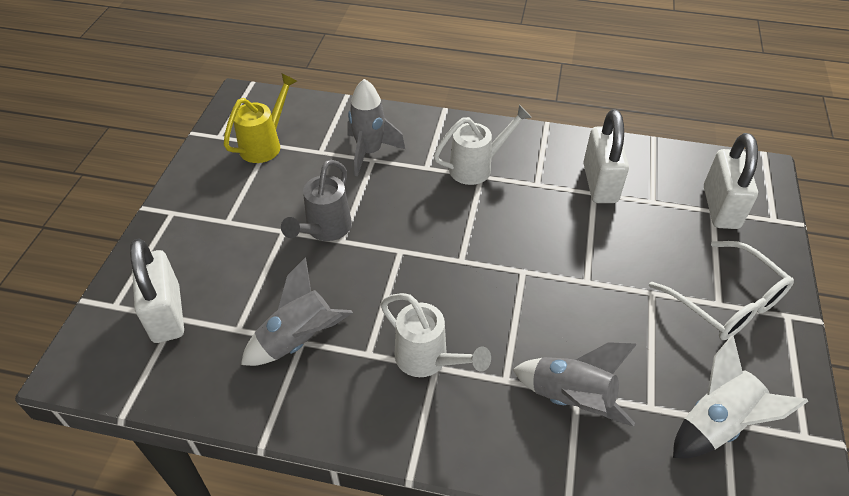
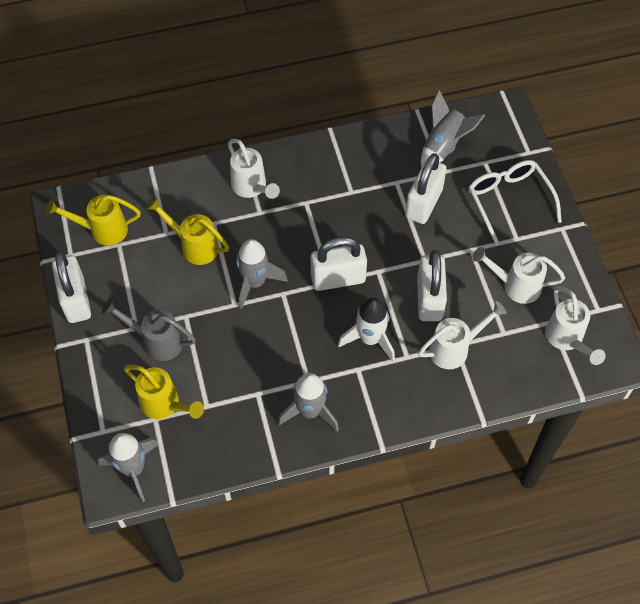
grey rocket: [241,258,353,366] [347,79,405,177] [513,342,637,426] = 3 -> [98,433,159,502] [236,239,288,309] [278,373,339,432] [421,90,485,168] = 4
white padlock: [130,238,184,343] [583,110,629,203] [704,133,758,229] = 3 -> [52,252,91,323] [311,237,367,291] [405,153,447,224] [417,250,447,321] = 4
white watering can: [381,293,491,377] [434,105,532,185] = 2 -> [228,139,280,199] [418,301,507,369] [472,247,565,304] [545,286,606,365] = 4
yellow watering can: [224,73,297,163] = 1 -> [46,195,141,246] [124,365,204,419] [146,197,229,265] = 3

